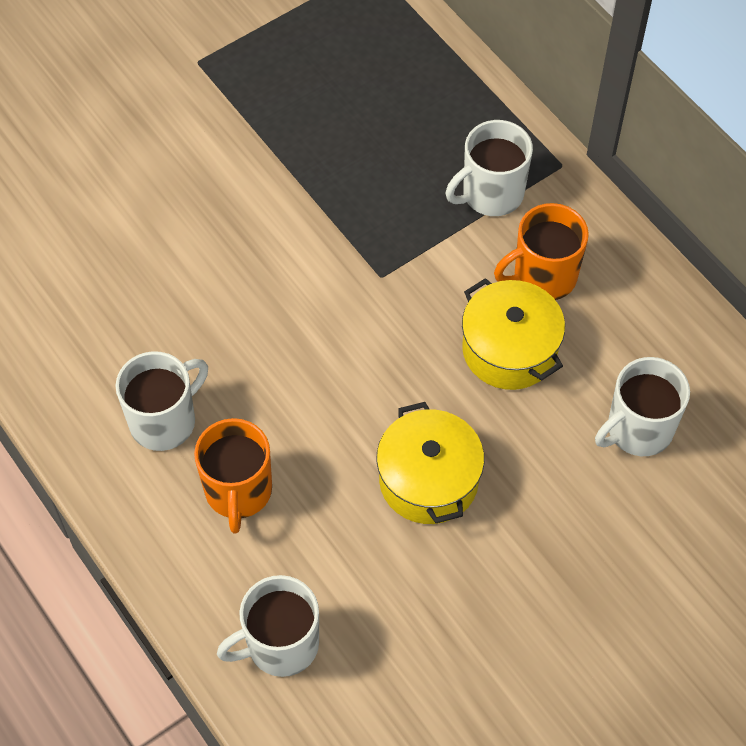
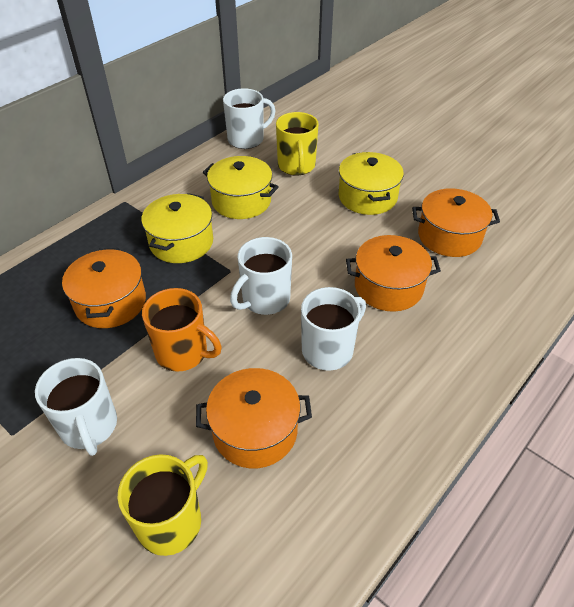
orange mug: [194,418,272,534] [494,203,589,300] = 2 -> [142,288,222,372] = 1
orange pot: none = 0 -> [62,248,146,328] [196,368,312,468] [346,235,441,312] [412,188,500,257] = 4
yellow mug: none = 0 -> [118,454,208,556] [276,112,318,175] = 2
yellow pot: [376,402,484,524] [462,278,565,390] = 2 -> [141,193,213,263] [202,156,279,219] [338,152,404,215] = 3

